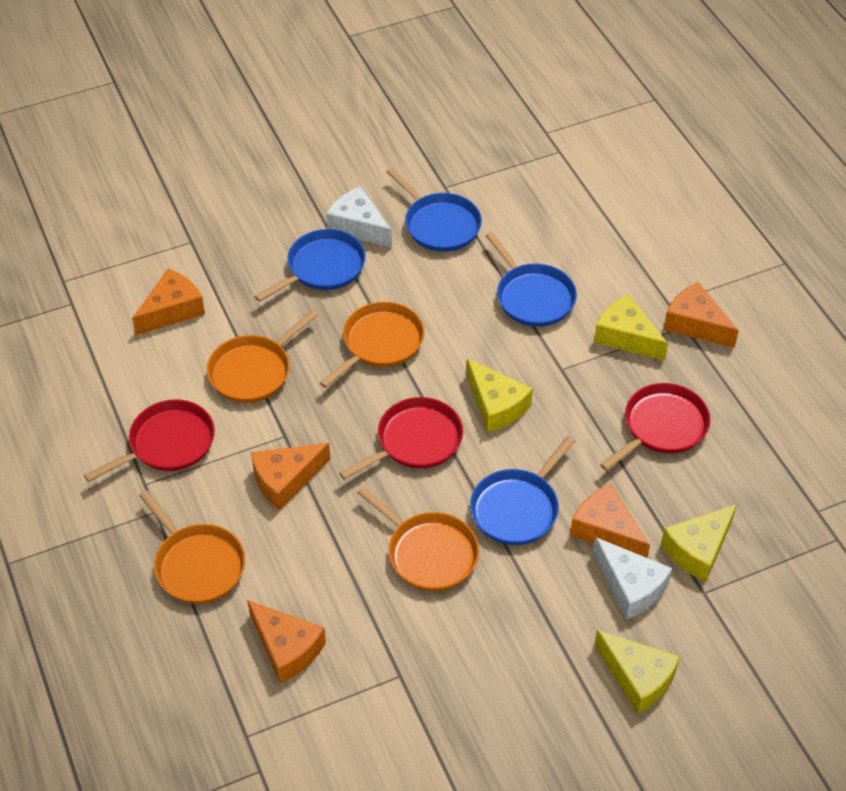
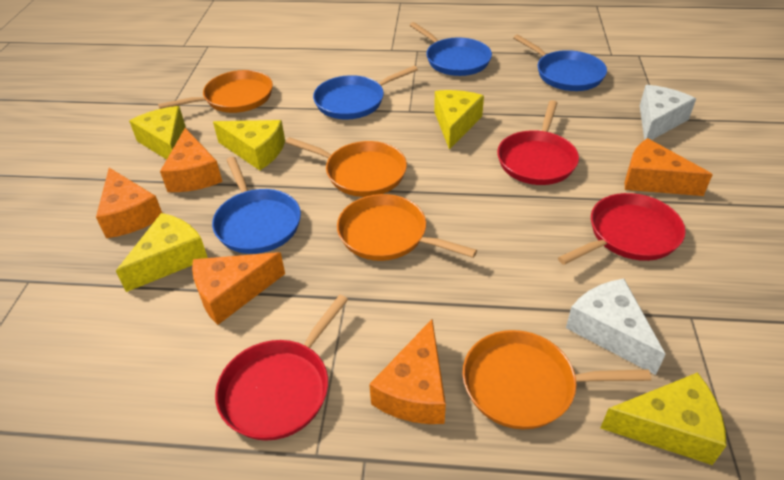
yellow cheese: [466,358,533,433] [594,294,668,361] [594,630,680,714] [661,504,737,582] = 4 -> [116,213,208,292] [129,106,186,160] [213,120,285,170] [434,90,484,150] [601,372,726,465] = 5

